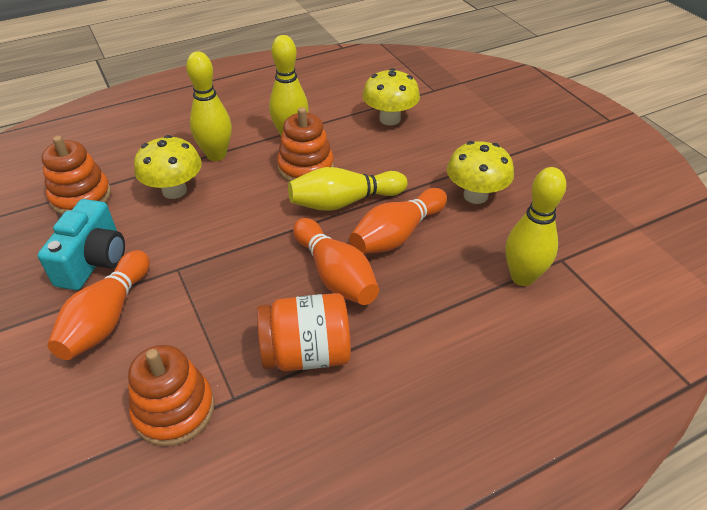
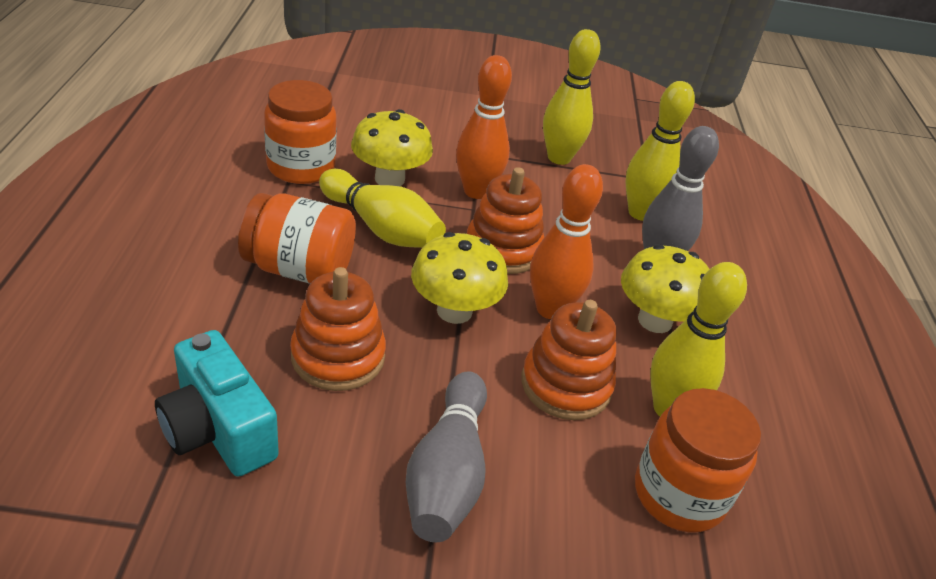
grey bowling pin: none = 0 -> [406,371,487,542] [642,126,719,251] = 2
orange bowling pin: [47,250,150,360] [293,218,379,305] [349,188,447,254] = 3 -> [456,55,512,199] [530,164,603,319] = 2
orange jar: [257,293,351,371] = 1 -> [238,193,356,284] [264,80,337,184] [635,388,761,533] = 3

